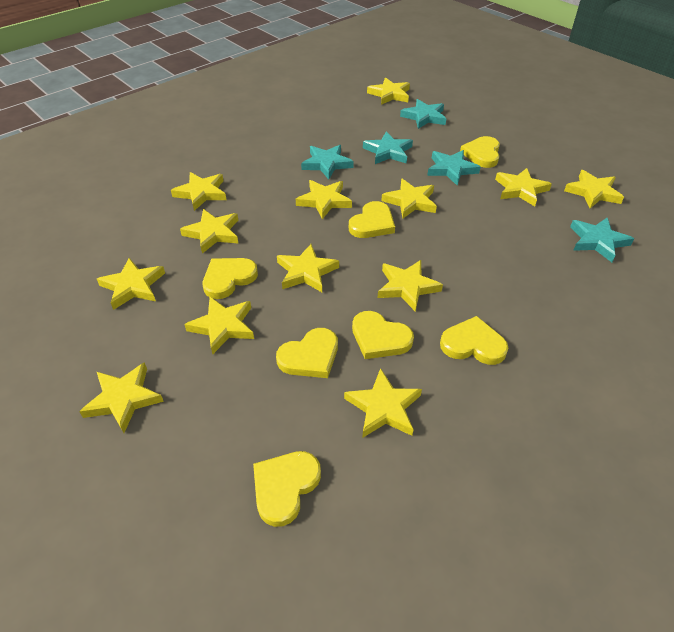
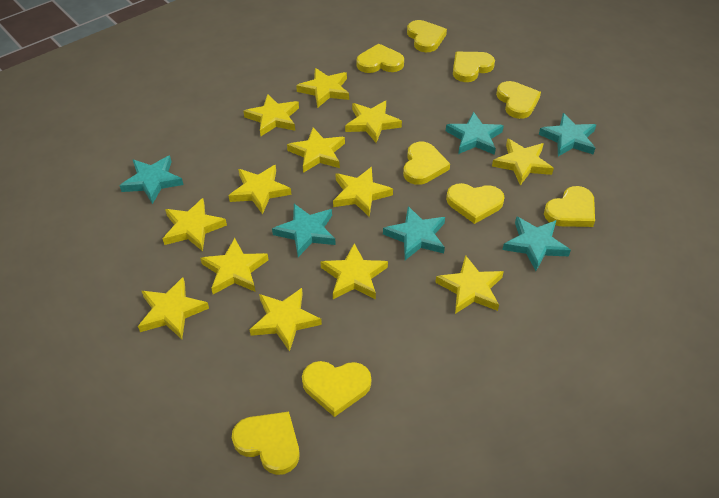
turquoise star: [301,145,354,179] [363,131,413,164] [400,99,446,129] [427,150,481,186] [570,218,634,262] = 5 -> [119,156,183,204] [272,204,336,257] [383,206,445,260] [446,112,504,155] [502,216,571,271] [539,113,596,156] = 6
yellow heart: [203,258,258,299] [253,451,321,527] [276,328,338,378] [349,201,395,238] [352,311,414,359] [440,316,508,365] [460,136,500,168] = 7 -> [232,411,299,475] [302,361,371,417] [356,44,404,73] [403,142,450,185] [407,20,447,52] [446,183,505,224] [453,52,495,82] [496,81,541,119] [544,186,595,227] = 9

